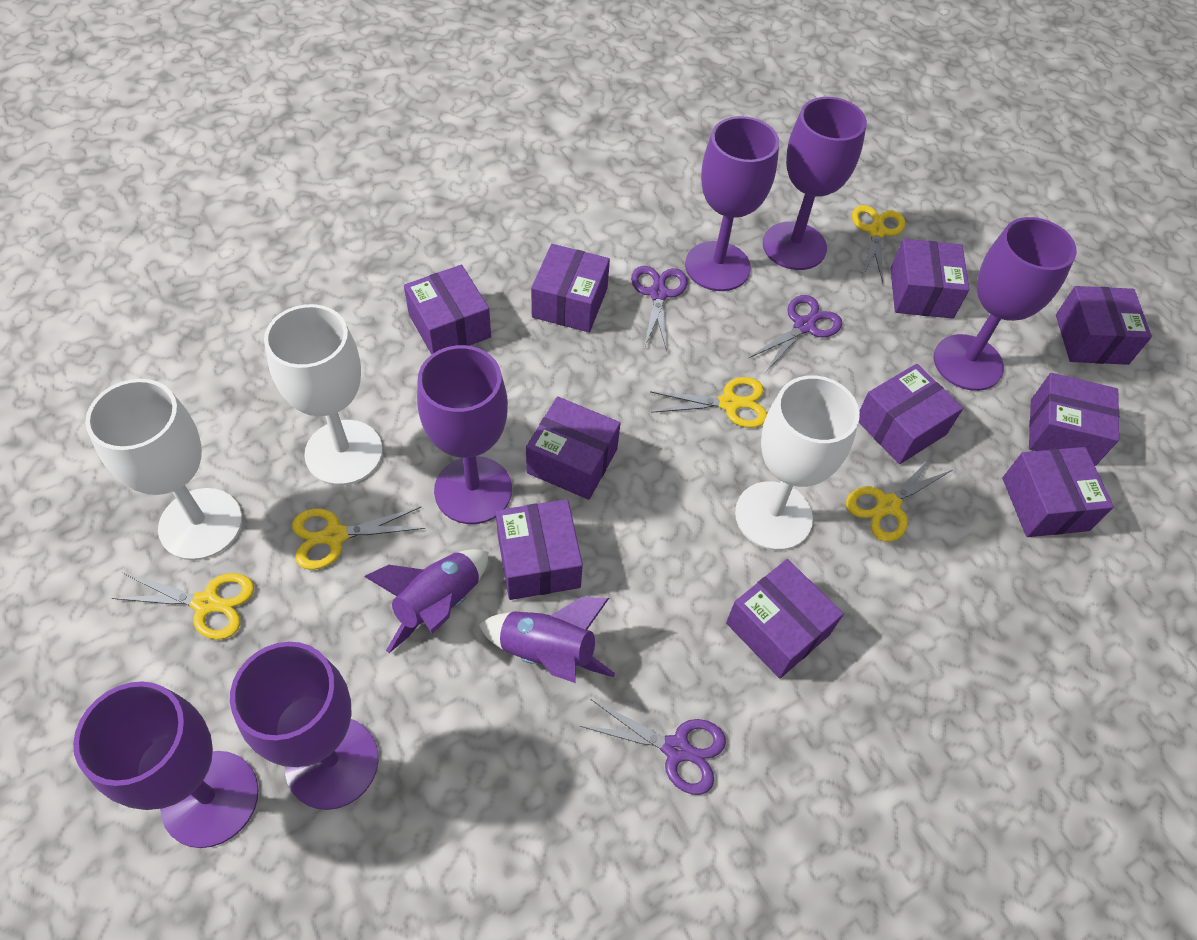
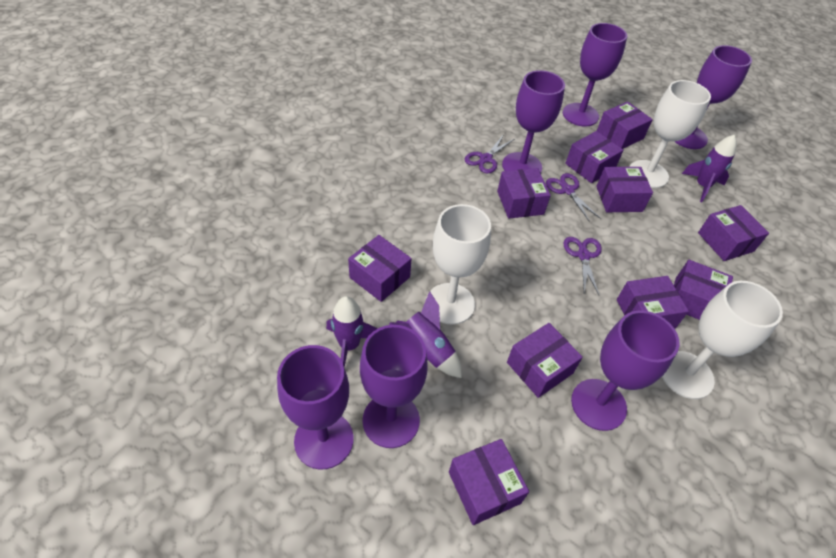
purple rocket: [364,549,488,653] [479,597,615,683] = 2 -> [326,296,377,367] [389,291,462,378] [682,135,737,202] = 3
yellow scissors: [111,573,254,640] [292,507,425,570] [650,377,767,428] [846,456,954,542] [852,205,905,283] = 5 -> none = 0

